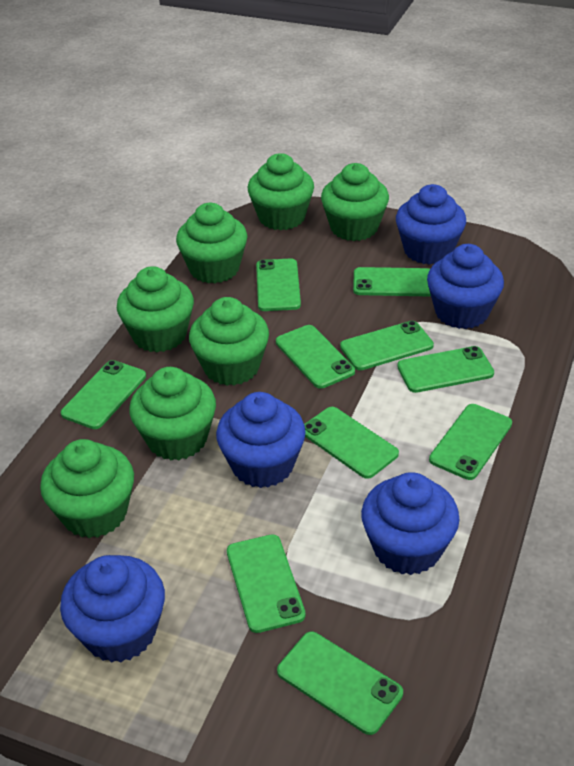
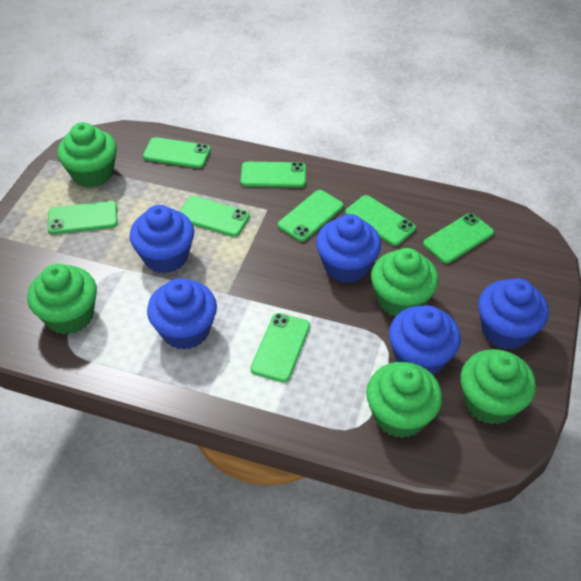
green cupcake: [40,439,134,538] [117,266,194,352] [129,367,216,460] [176,203,247,284] [189,297,269,386] [248,153,314,230] [321,163,389,241] = 7 -> [27,264,97,334] [57,122,117,187] [366,362,442,438] [371,248,439,317] [460,349,536,425] = 5
green phone: [61,360,146,429] [227,534,306,633] [256,258,301,311] [276,325,355,389] [277,632,403,735] [304,407,399,479] [340,321,434,370] [353,267,431,296] [397,346,494,393] [429,404,512,480] = 10 -> [48,201,117,234] [143,137,211,168] [179,196,250,237] [240,162,306,187] [251,313,310,382] [278,190,344,242] [345,195,416,246] [423,213,494,264] = 8

